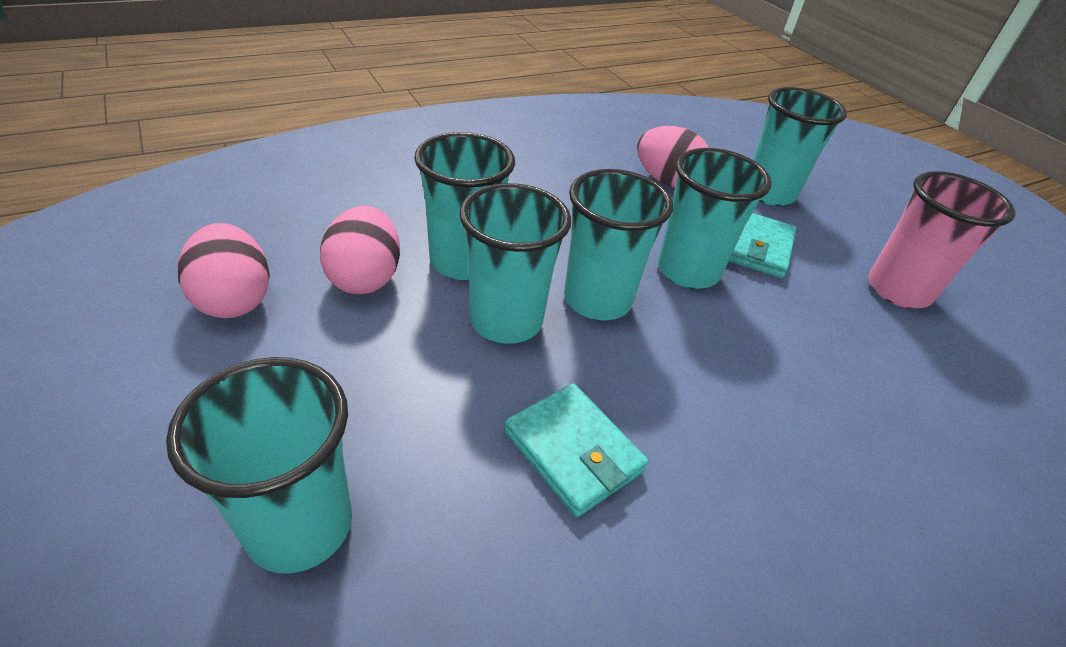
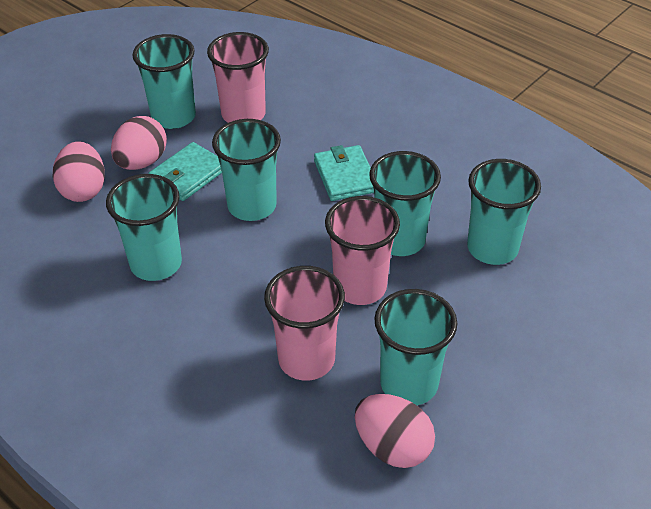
pink cup: [868,171,1015,308] = 1 -> [207,32,269,123] [264,266,345,381] [325,196,400,305] = 3

